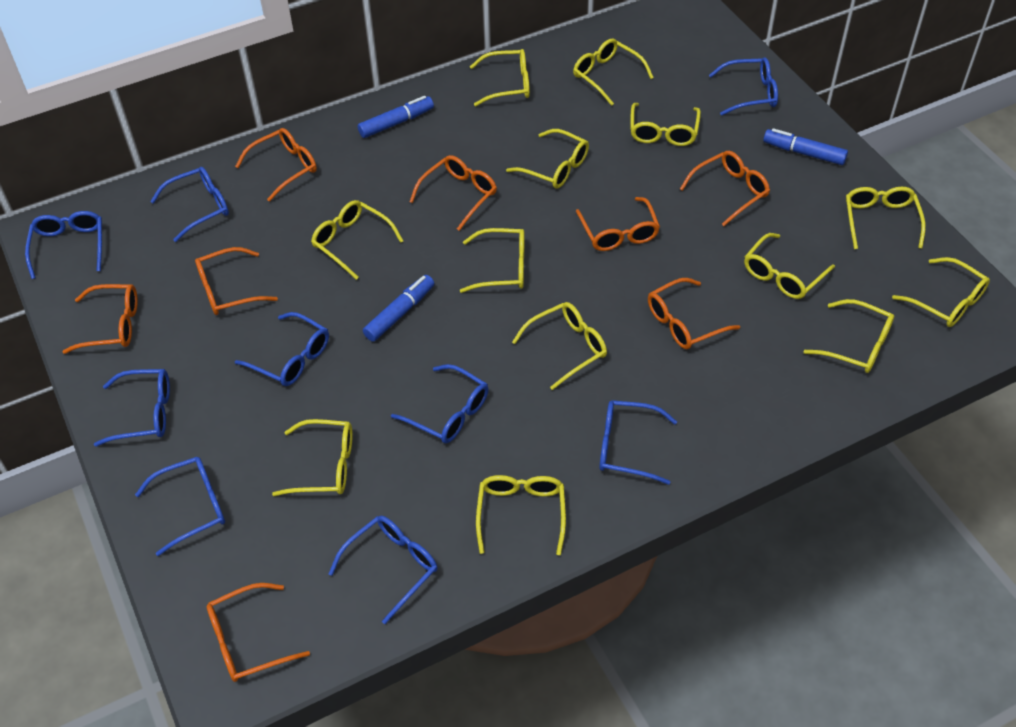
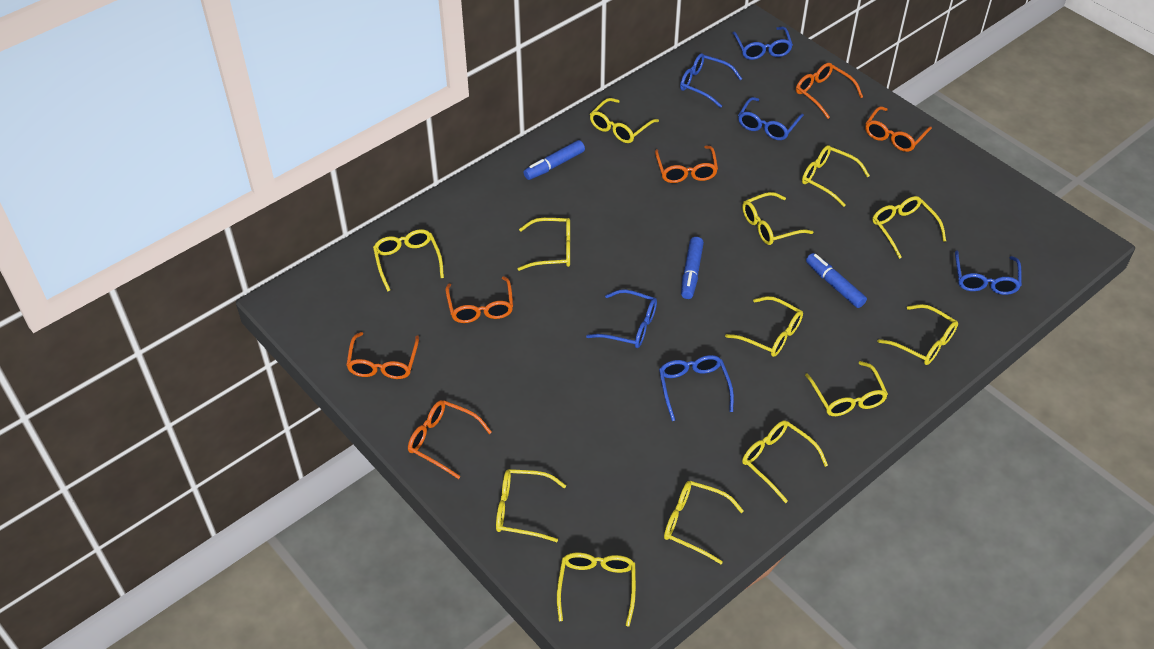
blue glasses: [25,211,102,279] [94,369,170,447] [135,457,225,556] [150,167,229,242] [235,312,329,386] [329,516,437,624] [391,364,489,443] [599,400,677,485] [709,57,778,116] = 9 -> [586,289,657,348] [659,355,734,421] [680,53,742,108] [732,27,793,60] [738,97,804,140] [955,250,1022,295] = 6
orange glasses: [63,284,138,354] [195,247,278,315] [206,583,310,682] [235,128,317,202] [410,155,497,231] [576,197,660,251] [648,278,740,349] [680,151,770,226] = 8 -> [346,332,419,379] [408,400,492,479] [446,276,513,323] [655,145,718,183] [796,63,863,119] [865,106,932,152] = 6

